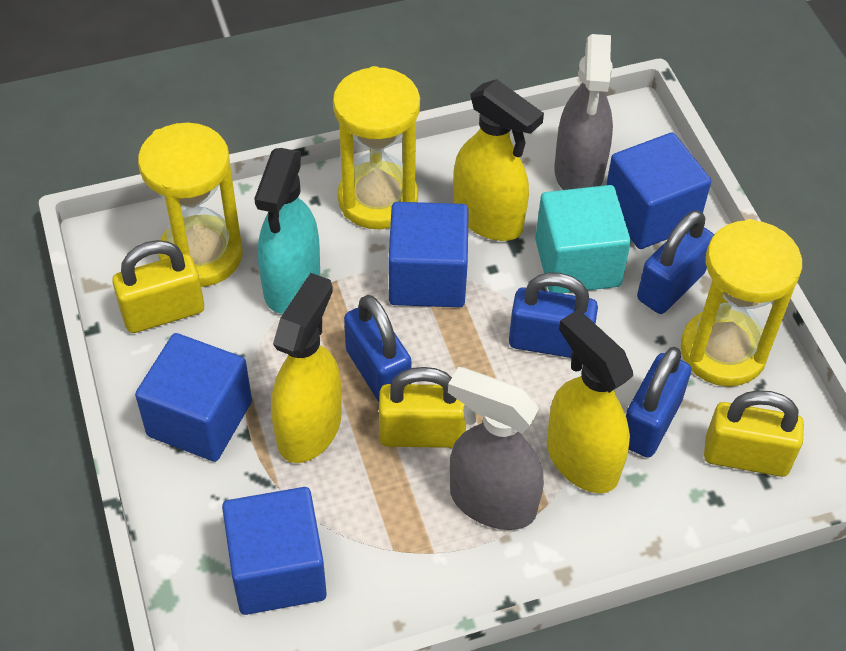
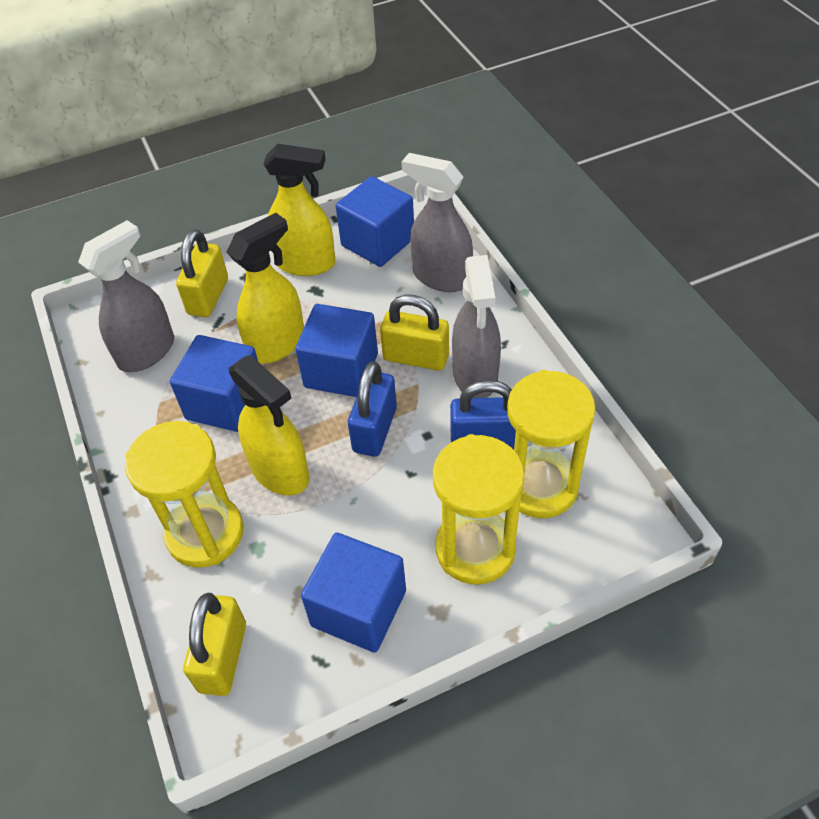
blue padlock: [344,295,412,402] [509,272,598,358] [626,347,691,457] [637,210,714,314] = 4 -> [348,362,397,457] [450,380,516,450] = 2
grey spray bottle: [448,367,544,530] [554,34,613,190] = 2 -> [78,220,174,372] [401,153,473,292] [452,255,501,398] = 3
turquoise cube: [535,185,631,294] = 1 -> none = 0
turquoise spray bottle: [254,148,320,314] = 1 -> none = 0

